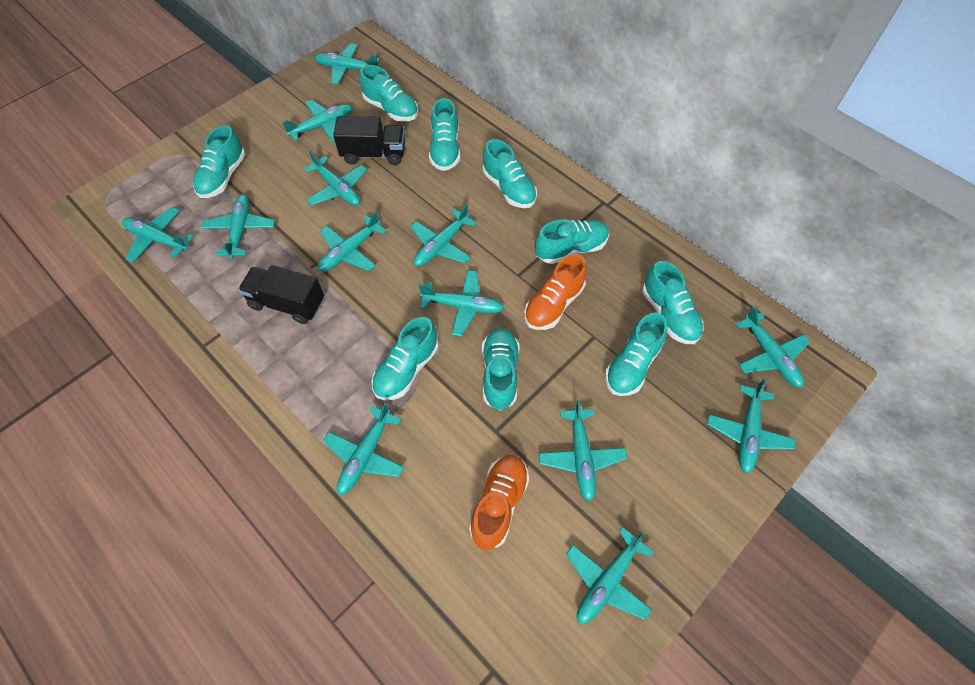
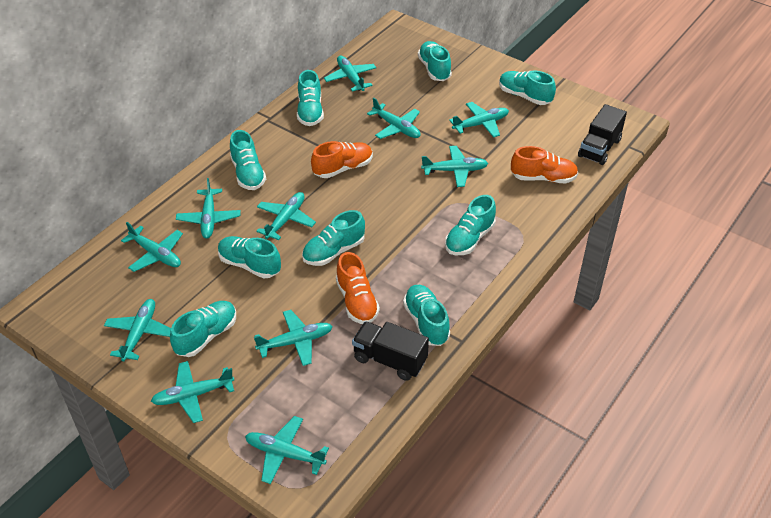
orange shoe: [469,455,529,550] [524,254,587,330] = 2 -> [311,141,373,178] [336,252,380,324] [511,146,578,184] = 3
turquoise plane: [122,207,194,263] [202,194,275,259] [282,100,352,142] [304,150,367,206] [315,43,380,85] [317,211,387,272] [323,402,404,495] [410,204,477,267] [419,270,504,336] [539,400,627,501] [566,527,654,624] [707,379,796,473] [736,306,810,388] = 13 -> [104,299,171,361] [121,222,183,272] [151,361,234,423] [176,178,241,239] [245,416,329,484] [254,310,333,366] [256,192,316,240] [324,56,376,92] [367,97,421,139] [421,146,489,187] [449,102,509,138] = 11

